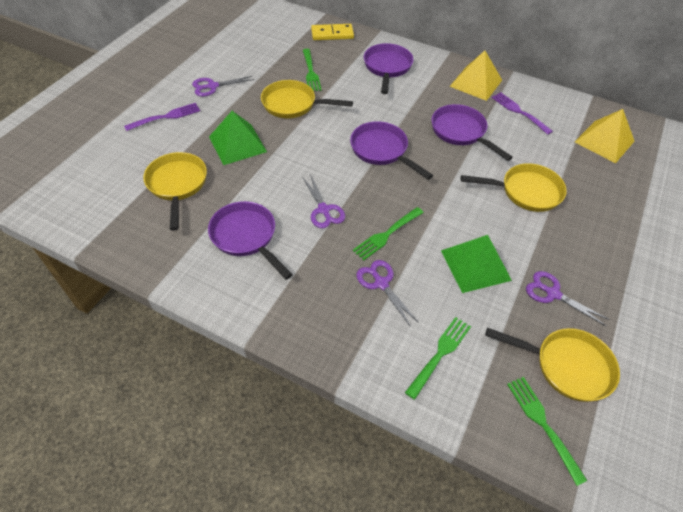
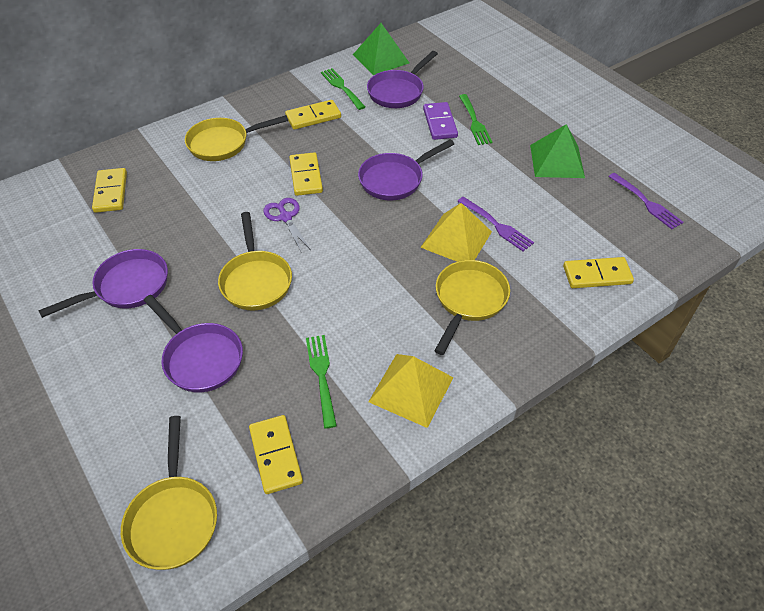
green fork: [303,49,321,91] [353,207,424,260] [405,317,471,400] [507,377,587,486] = 4 -> [306,335,337,429] [321,68,365,110] [459,94,492,145] = 3
purple domino: none = 0 -> [423,102,458,140] = 1
purple scissors: [192,76,254,96] [302,174,345,228] [356,260,419,327] [526,271,610,326] = 4 -> [263,198,310,253] = 1
yellow domino: [311,24,354,40] = 1 -> [92,168,127,213] [249,415,303,494] [285,100,341,130] [289,152,323,196] [563,257,634,288] = 5

